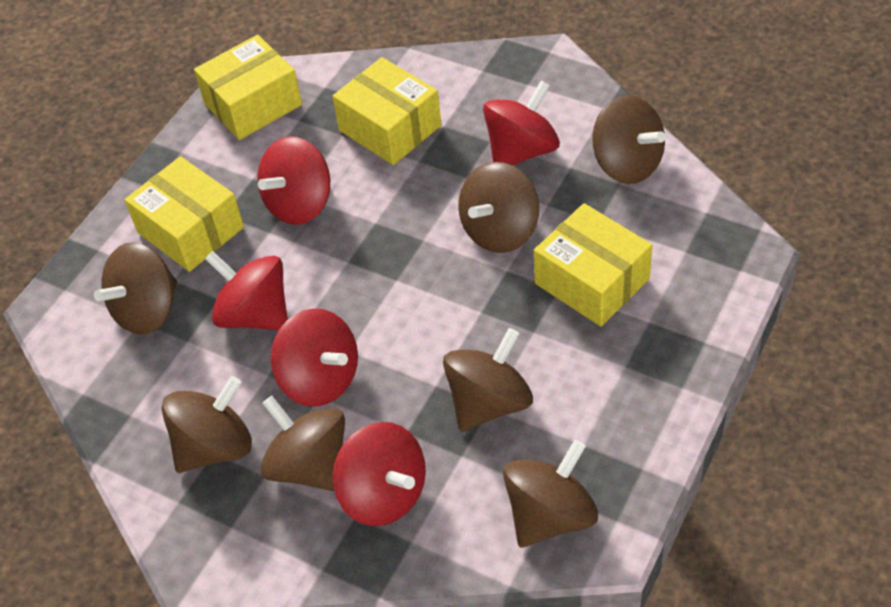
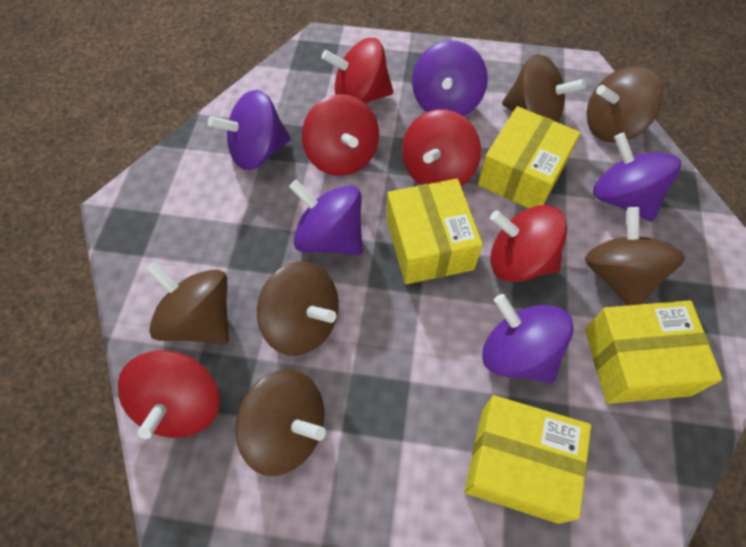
brown spinning top: [94,242,177,335] [161,376,252,473] [260,396,345,492] [443,328,533,432] [458,162,539,253] [503,440,598,548] [592,95,666,184] = 7 -> [146,261,229,344] [235,369,326,476] [257,261,339,356] [502,54,586,123] [585,207,685,306] [586,66,663,143] = 6
purple spinning top: none = 0 -> [208,90,291,170] [289,179,363,255] [412,40,488,116] [482,294,574,383] [593,133,681,222] = 5

